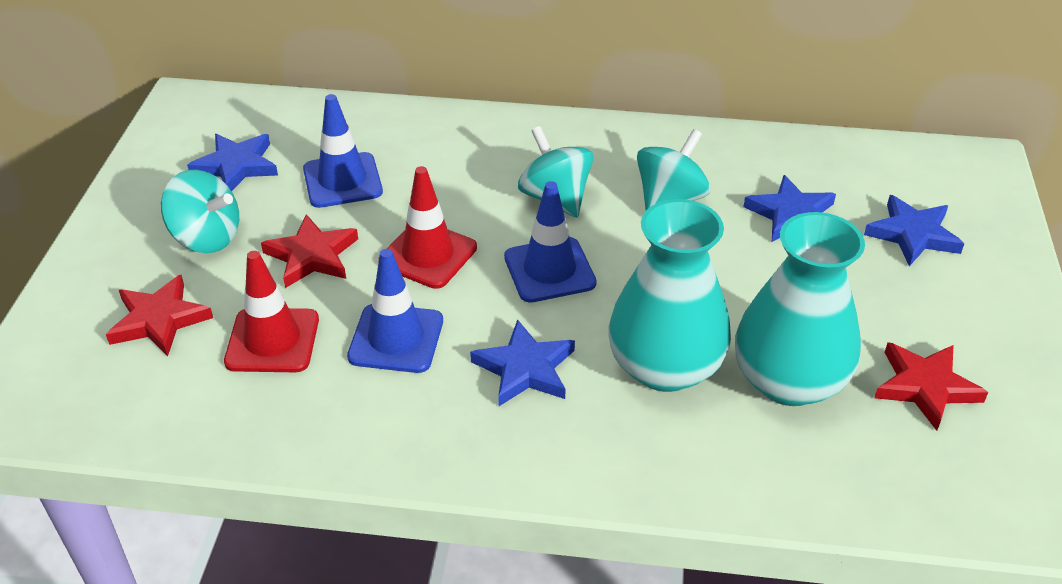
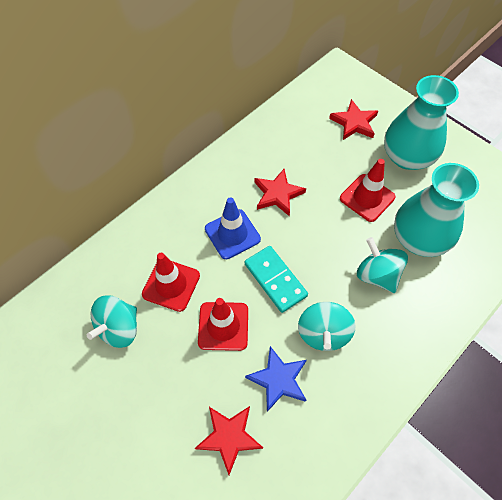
blue star: [187,134,278,191] [470,319,575,406] [744,175,836,242] [864,195,964,266] = 4 -> [245,346,307,412] = 1
blue traffic cone: [303,94,383,208] [347,249,443,373] [504,181,597,303] = 3 -> [205,197,261,259] = 1
red traffic cone: [224,251,319,372] [378,166,477,289] = 2 -> [142,253,200,312] [198,298,248,351] [340,159,395,222] = 3
turquoise domino: none = 0 -> [245,246,308,313] = 1

